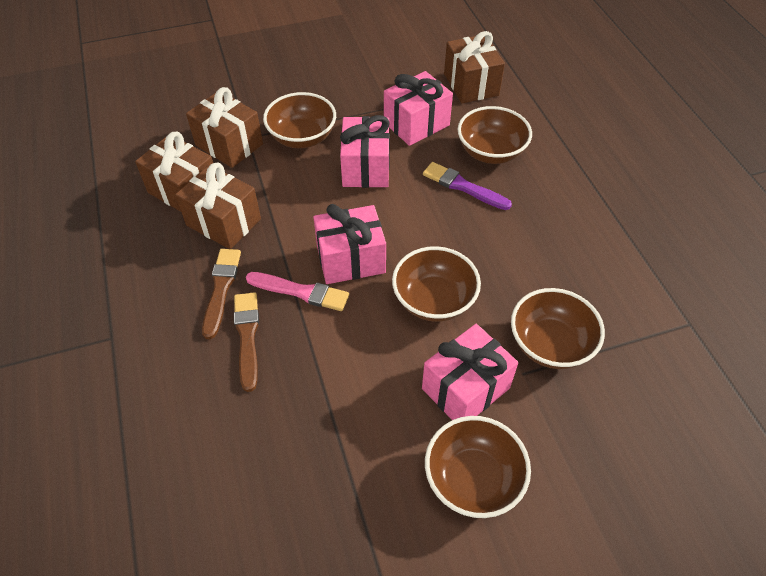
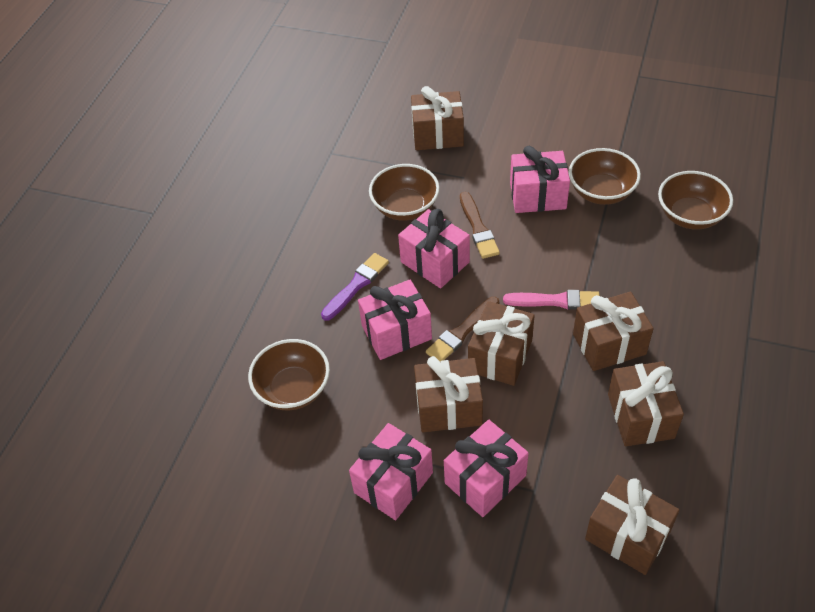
brown bowl: [263,92,336,148] [392,246,481,322] [425,416,531,518] [458,106,532,164] [511,288,605,369] = 5 -> [248,339,330,410] [369,164,439,221] [569,148,641,205] [658,171,733,230] = 4
brown gift: [135,131,213,212] [175,163,261,249] [186,87,263,168] [444,31,505,103] = 4 -> [411,86,464,150] [414,356,483,432] [468,301,535,386] [573,292,654,371] [585,475,679,575] [608,361,684,446] = 6
pink gift: [313,204,386,284] [340,115,390,188] [384,71,453,146] [422,324,518,420] = 4 -> [349,423,433,520] [358,279,432,360] [398,209,470,288] [444,420,529,517] [510,146,570,213] = 5

